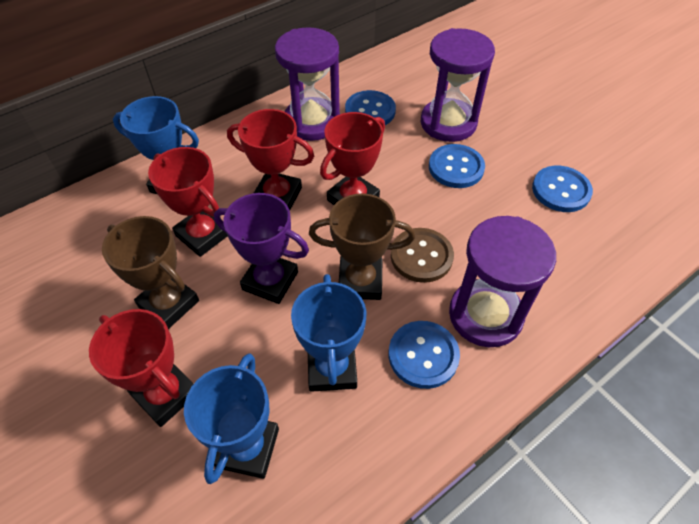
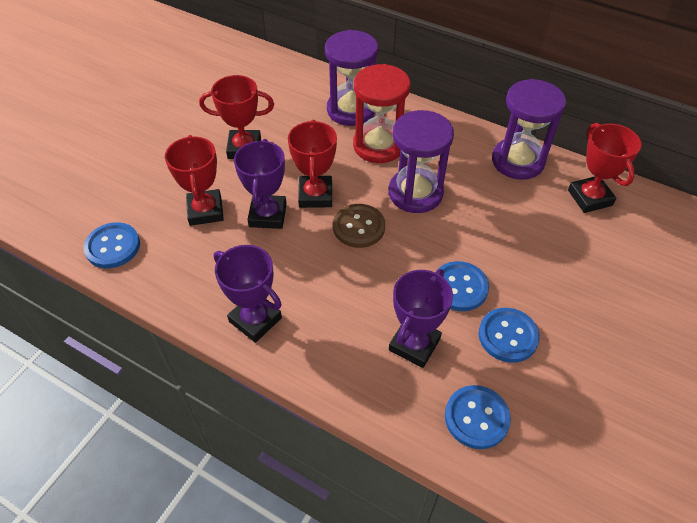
blue trophy: [113,96,199,194] [184,353,279,484] [291,274,367,392] = 3 -> none = 0
brown trophy: [102,216,199,329] [309,193,415,300] = 2 -> none = 0
purple trophy: [214,193,309,304] = 1 -> [214,245,282,343] [234,139,287,229] [389,269,453,368] = 3
red hourglass: none = 0 -> [353,64,410,163] = 1

